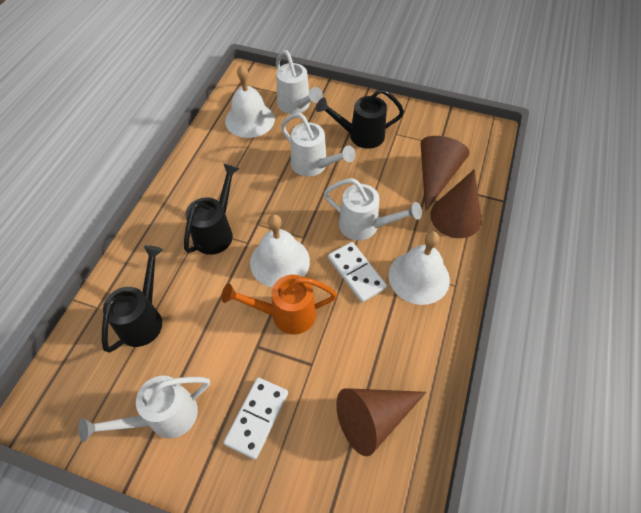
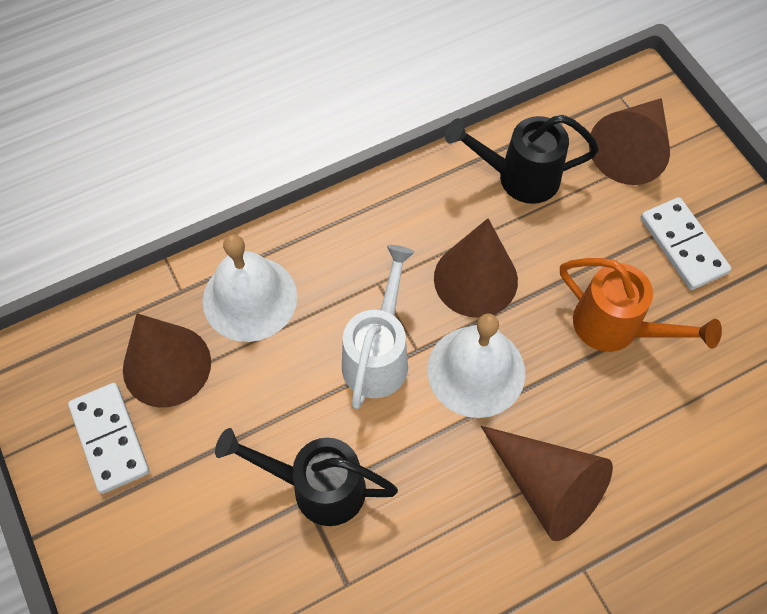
black watering can: [102,245,163,353] [184,163,239,255] [316,89,404,149] = 3 -> [215,428,398,526] [445,115,599,204] = 2
brown cone: [336,388,426,456] [421,136,470,212] [430,169,482,238] = 3 -> [123,313,211,407] [434,218,518,318] [481,426,613,541] [589,98,670,185] = 4
white bell: [225,65,275,138] [250,214,310,287] [388,231,450,305] = 3 -> [203,234,297,342] [427,313,525,418] = 2
white watering can: [78,376,210,442] [276,50,323,114] [281,113,355,177] [324,178,422,240] = 4 -> [342,245,415,409] = 1

